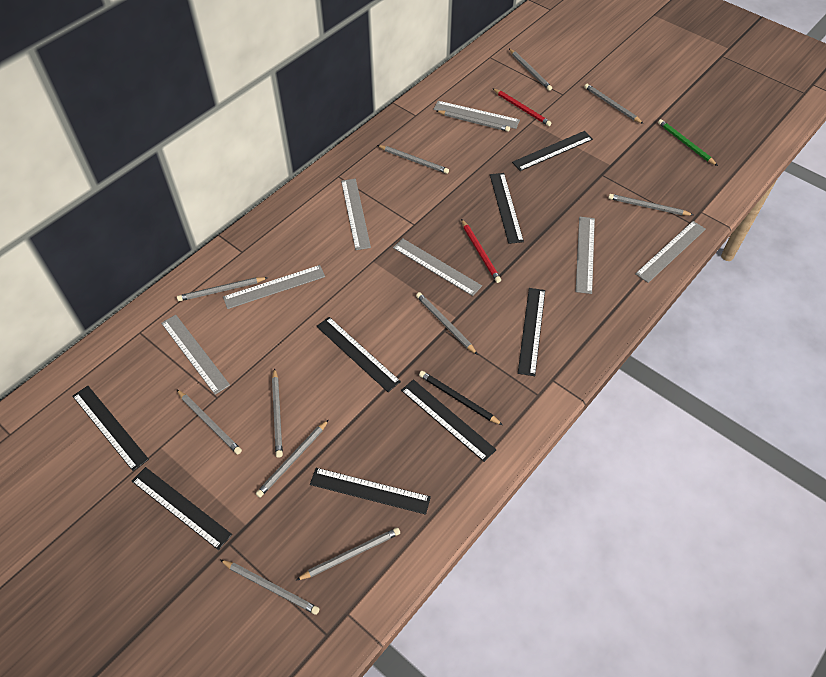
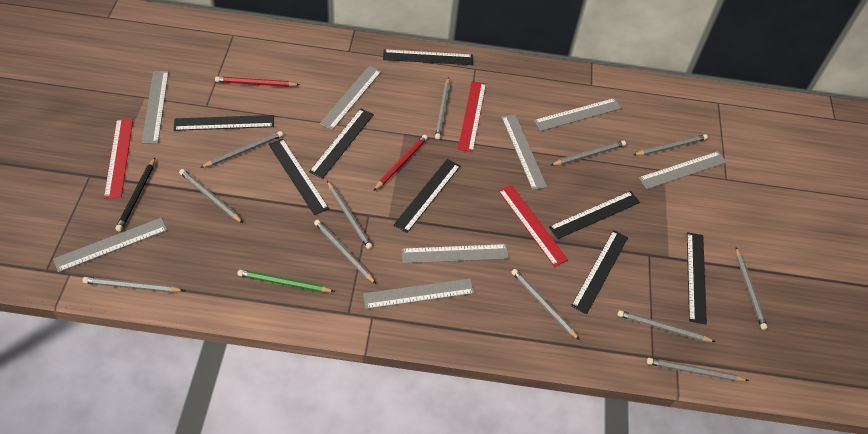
grey ruler: [161,315,230,395] [223,265,325,309] [341,179,371,250] [393,238,482,296] [433,101,520,129] [576,217,595,294] [635,221,706,283] = 7 -> [53,218,167,273] [142,71,169,143] [320,66,382,130] [363,278,474,309] [402,244,509,263] [501,114,547,190] [534,98,622,131] [639,151,727,189] = 8
red ruler: none = 0 -> [104,119,133,198] [458,81,486,152] [498,185,568,267] = 3

